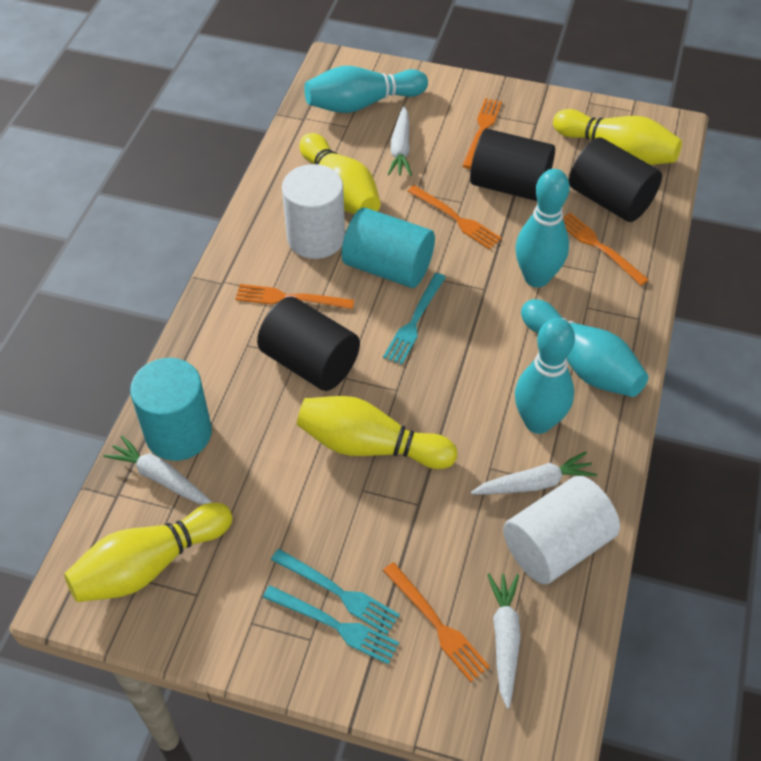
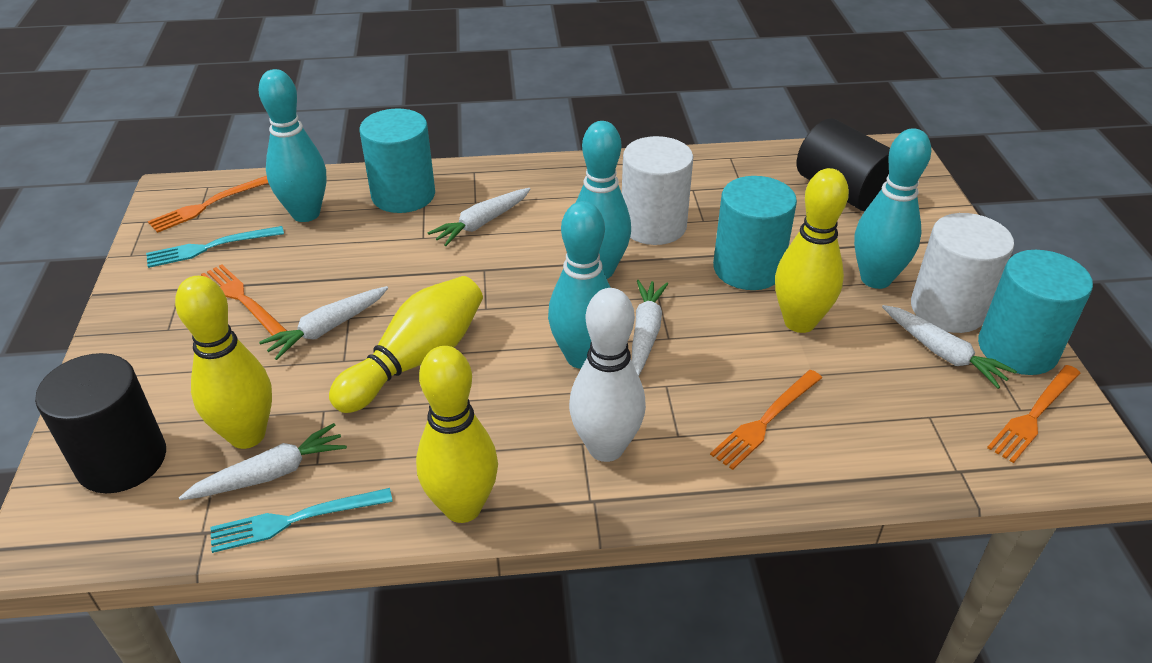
black cylinder: [257,297,360,391] [470,129,555,201] [569,137,662,222] = 3 -> [35,353,166,493] [797,119,890,211] = 2
orange fork: [236,284,354,309] [383,562,490,682] [408,185,502,250] [462,98,502,169] [563,213,649,286] = 5 -> [148,176,268,233] [201,265,287,340] [710,370,822,470] [987,365,1080,463] = 4
turquoise cylinder: [130,358,212,461] [342,207,435,288] = 2 -> [360,108,435,213] [713,176,797,290] [978,250,1093,375] = 3
turquoise fork: [263,585,399,664] [271,549,400,635] [383,273,446,365] = 3 -> [146,226,284,268] [210,488,393,553] = 2
white bowling pin: none = 0 -> [569,288,646,462] = 1
white carrot: [104,435,213,504] [388,106,412,176] [471,451,597,494] [487,573,521,708] = 4 -> [179,423,347,500] [259,286,388,360] [427,188,530,246] [632,280,668,376] [882,305,1017,389] = 5

